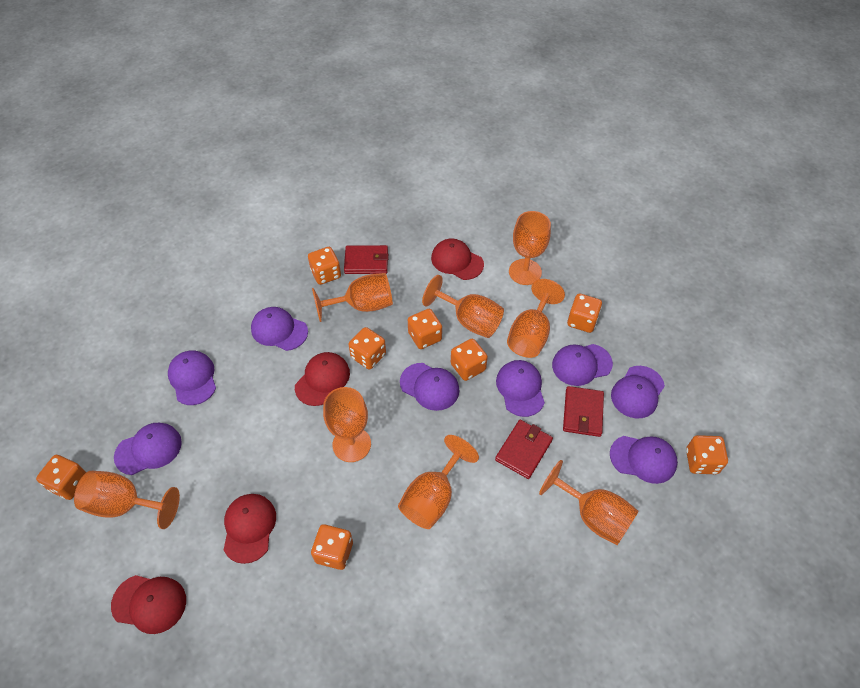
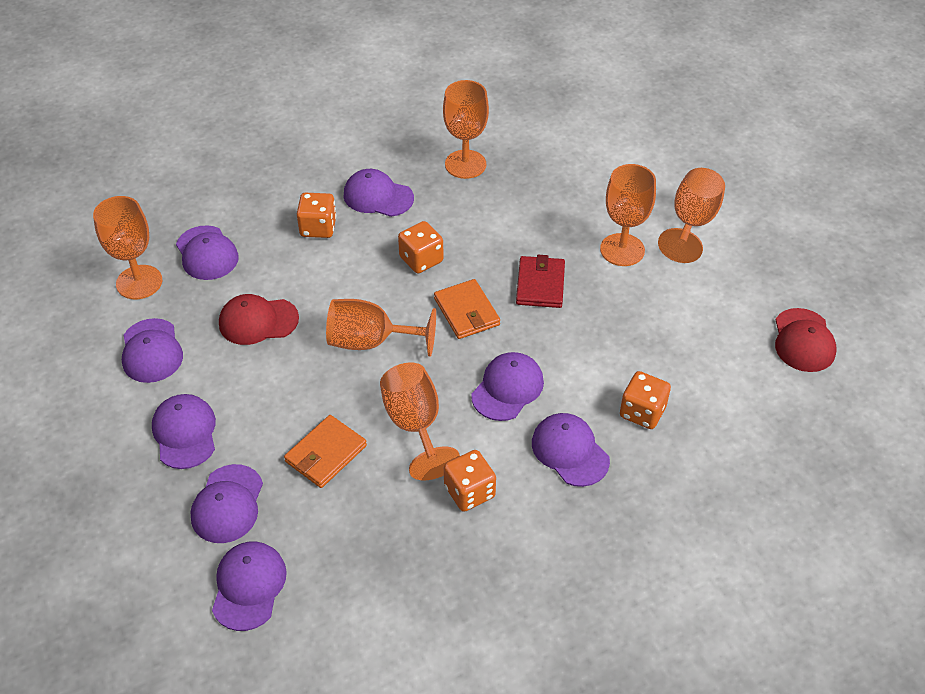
orange dice: [36,455,86,500] [308,247,341,285] [311,524,353,570] [349,327,386,369] [408,309,442,349] [451,339,488,381] [567,293,602,333] [686,435,728,474] = 8 -> [297,193,336,238] [398,221,444,273] [444,450,496,512] [620,371,671,429] = 4
orange goblet: [74,471,180,529] [312,273,393,322] [323,387,371,462] [398,435,479,529] [422,275,504,338] [507,279,565,358] [509,211,551,285] [539,460,639,545] = 8 -> [93,196,162,299] [326,299,436,356] [380,362,460,480] [443,80,489,179] [600,164,656,266] [658,168,725,263] = 6
orange wallet: none = 0 -> [284,415,367,488] [434,279,500,339] = 2
red cap: [111,575,186,634] [224,494,276,564] [295,352,350,406] [431,238,484,280] = 4 -> [219,294,299,345] [775,308,837,372] = 2
red wallet: [344,245,389,274] [495,420,553,479] [563,386,604,437] = 3 -> [516,255,565,308] = 1

